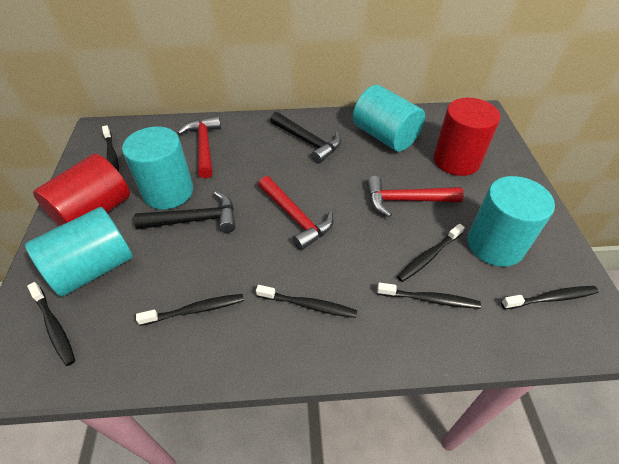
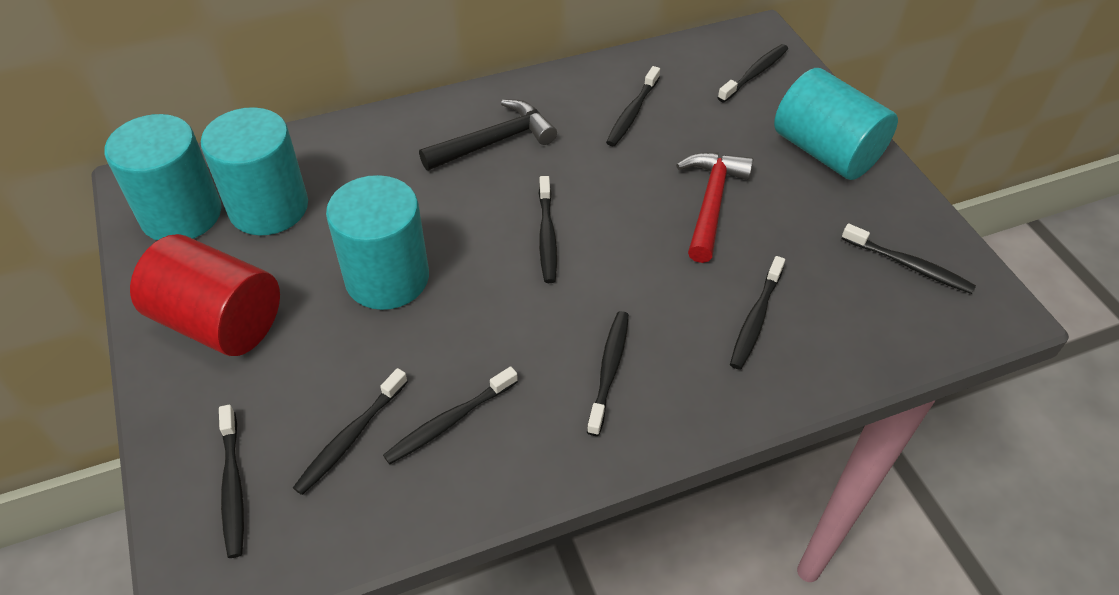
black hammer: [134,191,236,233] [270,112,341,164] = 2 -> [419,99,557,171] = 1
black toothbrush: [27,282,75,366] [102,125,119,172] [136,294,244,326] [256,285,357,318] [377,283,481,309] [397,224,465,282] [501,286,599,309] = 7 -> [219,405,244,558] [293,368,408,495] [383,366,518,464] [539,176,557,283] [587,311,629,436] [606,66,660,146] [717,44,788,102] [730,256,785,370] [841,223,976,294] = 9
red cylinder: [33,154,130,226] [433,98,500,176] = 2 -> [130,234,280,356] = 1
red hammer: [177,116,221,178] [258,176,334,250] [367,176,464,217] = 3 -> [676,152,753,263] = 1

